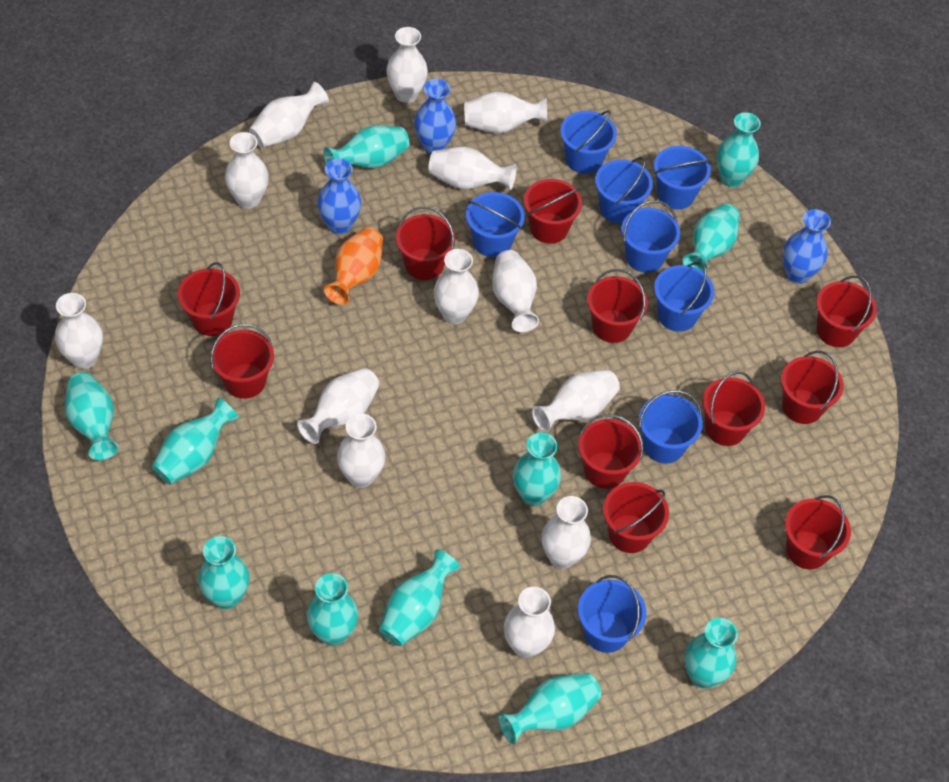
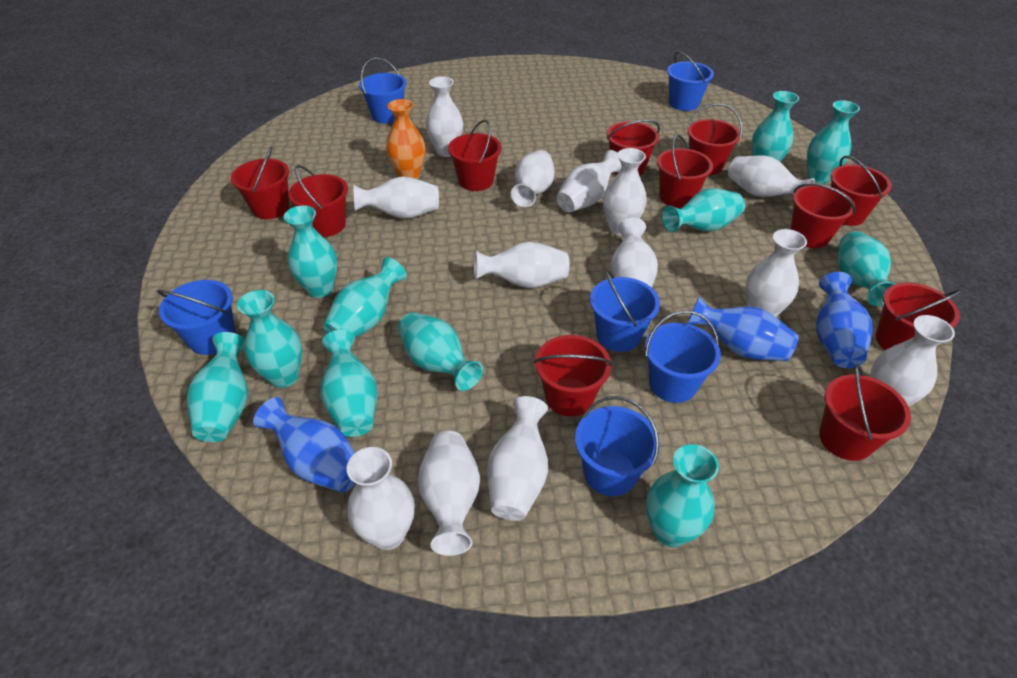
blue bucket: [466,192,525,257] [560,110,617,174] [578,575,646,653] [595,157,653,224] [621,200,680,273] [639,390,703,464] [654,146,712,209] [654,262,714,332] = 8 -> [157,280,235,355] [359,58,407,124] [575,396,660,496] [590,269,660,352] [645,311,721,403] [667,51,714,111] = 6

